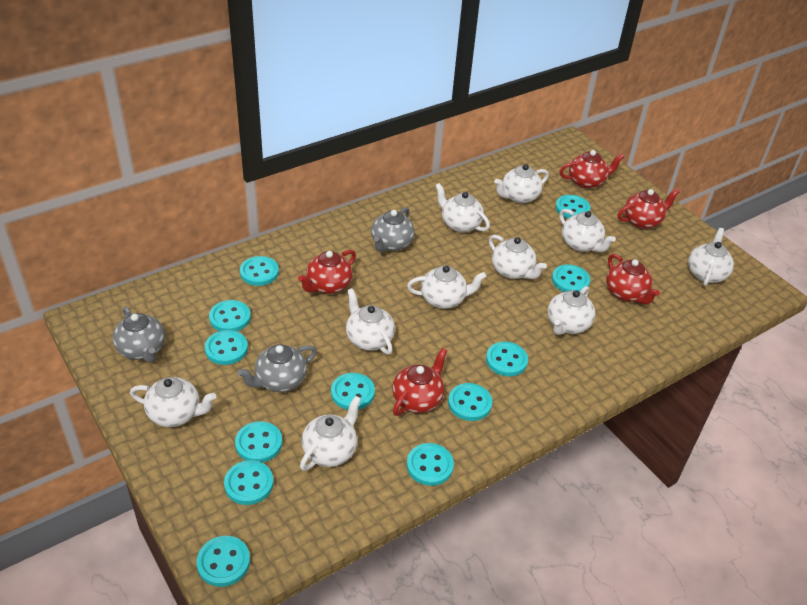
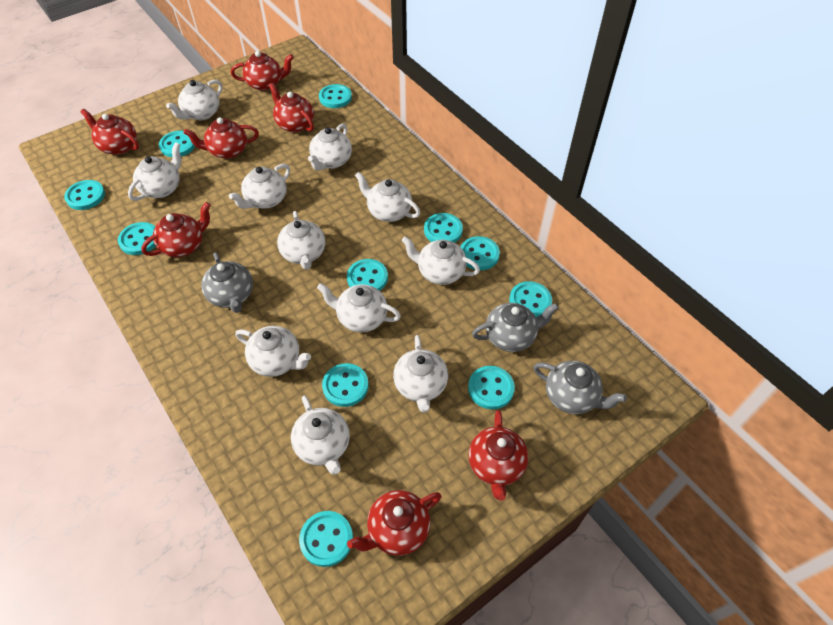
red teapot: [298,250,356,294] [392,348,447,416] [559,150,624,189] [606,254,660,305] [618,188,680,229] = 5 -> [80,109,139,155] [141,202,211,257] [184,117,259,159] [231,51,294,91] [269,83,314,132] [347,490,442,556] [468,410,528,501] = 7
turquoise button: [196,536,250,587] [205,330,248,365] [209,300,251,331] [224,460,274,505] [235,421,282,462] [240,256,279,286] [331,373,375,410] [407,443,454,486] [448,383,492,421] [486,342,528,376] [552,265,590,292] [555,195,591,218] = 12 -> [64,180,105,210] [118,222,156,255] [159,131,195,157] [299,511,353,567] [319,84,352,108] [322,363,368,407] [347,259,388,291] [424,213,463,243] [461,236,500,270] [468,366,515,409] [509,281,552,317] = 11
white teapot: [130,377,216,427] [300,396,361,471] [346,288,395,355] [407,266,487,309] [435,183,490,233] [489,235,547,279] [494,164,549,204] [547,286,595,335] [559,209,616,252] [688,228,734,286] = 10 -> [128,142,181,201] [166,80,222,120] [229,164,290,209] [236,326,311,377] [277,211,325,270] [291,396,350,475] [308,123,352,171] [317,283,401,332] [355,172,420,222] [393,335,448,413] [401,236,480,285] = 11

